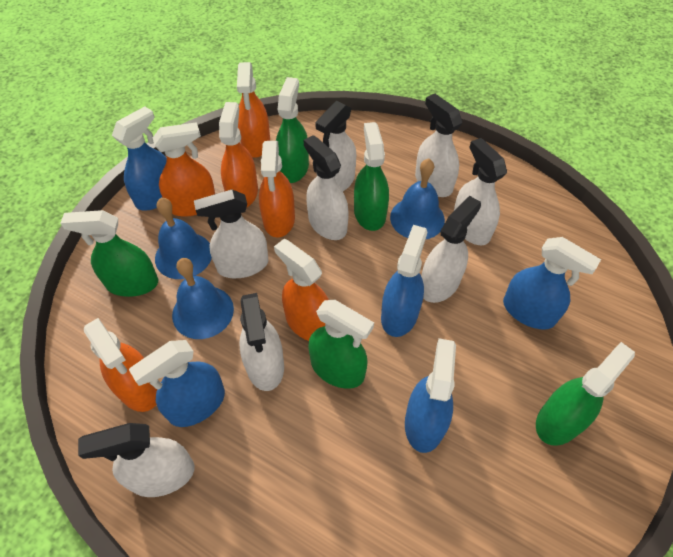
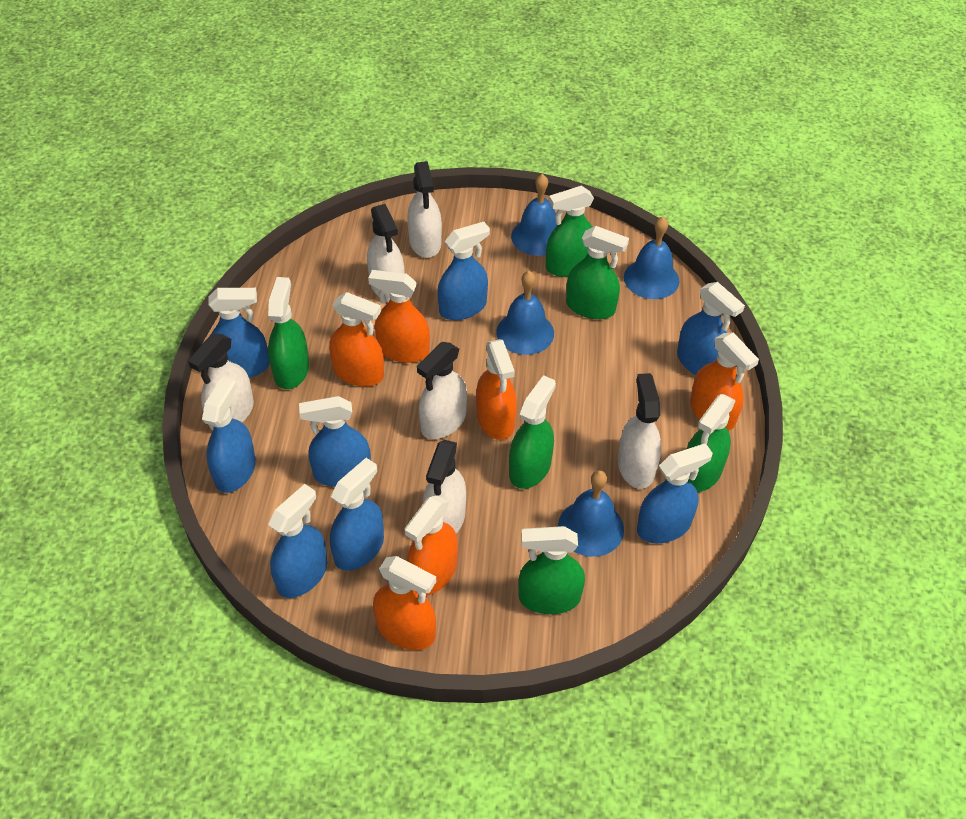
blue bell: [155,198,212,279] [172,258,234,339] [390,158,445,239] = 3 -> [496,271,554,355] [511,174,558,256] [558,470,624,557] [624,217,679,299] = 4
blue spray bottle: [112,106,167,211] [129,340,225,427] [381,225,427,337] [405,338,456,453] [503,237,601,329] = 5 -> [202,377,256,493] [208,288,270,378] [268,484,327,598] [299,396,371,487] [330,458,384,571] [438,222,490,320] [637,443,713,543] [677,282,745,375] = 8
green spray bottle: [60,210,158,297] [276,77,309,183] [308,300,374,389] [354,122,389,231] [536,342,635,446] = 5 -> [268,277,309,389] [509,375,556,489] [518,526,585,614] [546,185,594,277] [566,226,629,319] [686,394,736,492] = 6
white spray bottle: [78,423,195,497] [194,189,268,278] [239,293,284,391] [304,135,349,240] [315,101,356,191] [415,94,462,197] [421,196,481,303] [454,138,507,245] = 8 -> [188,333,254,430] [367,204,405,301] [407,161,442,258] [417,342,467,439] [423,440,466,533] [618,373,661,489] = 6

